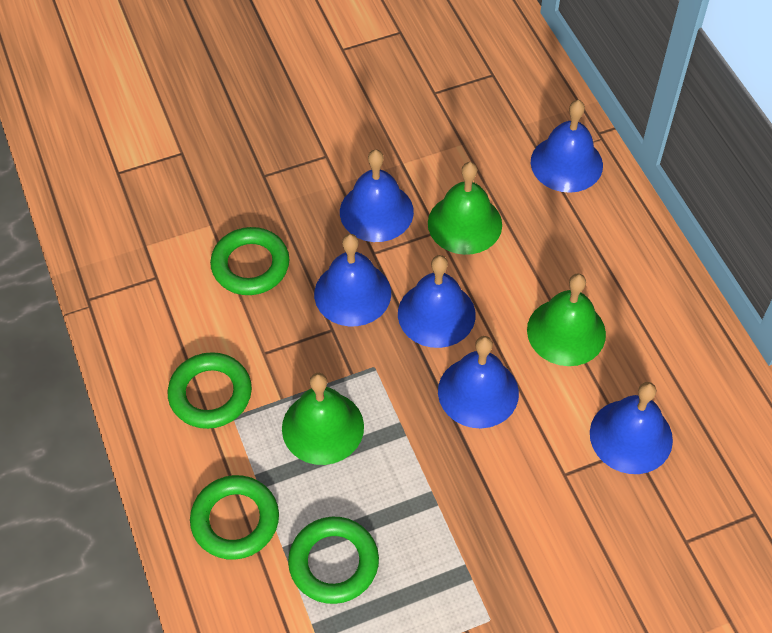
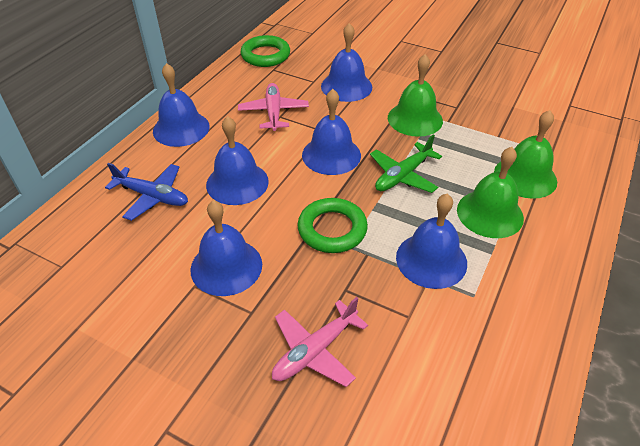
blue plane: none = 0 -> [105,163,188,221] = 1
green plane: none = 0 -> [370,134,442,193] = 1
green ring: [168,352,252,429] [190,475,279,560] [210,227,290,295] [288,517,379,604] = 4 -> [240,35,290,67] [298,198,368,253] = 2
pink plane: none = 0 -> [238,83,309,131] [272,297,368,387] = 2

